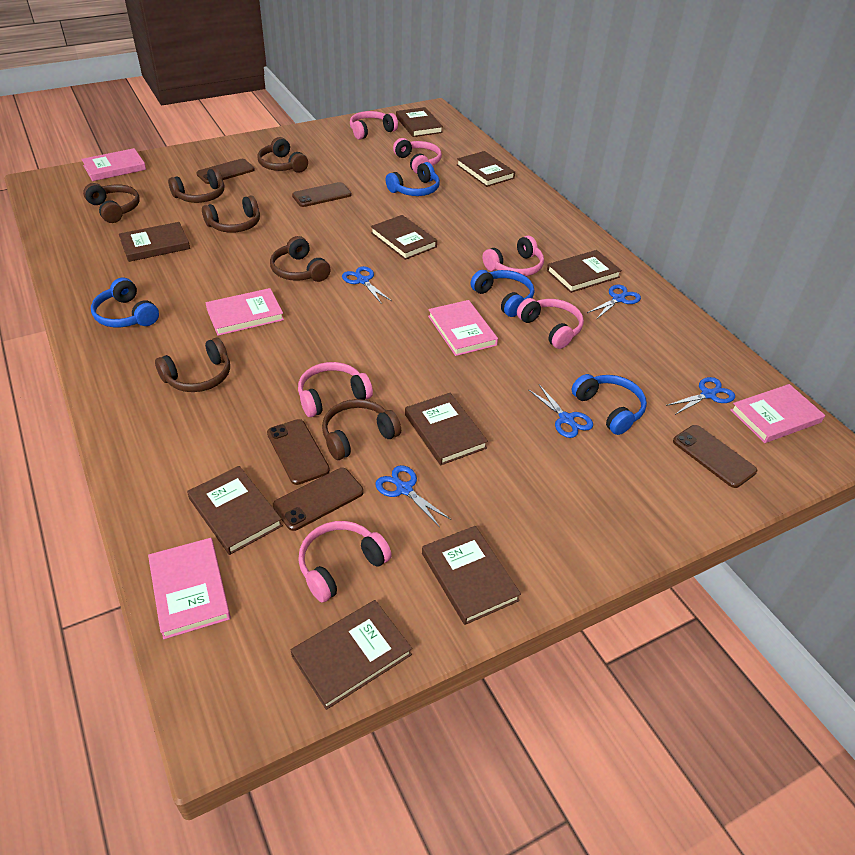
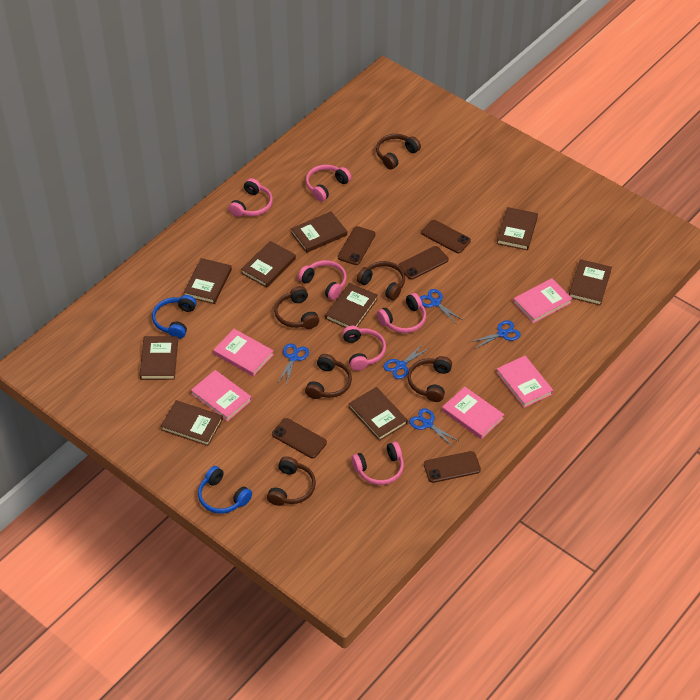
blue headphones: [91,278,159,327] [386,162,440,196] [470,270,534,317] [572,374,647,435] = 4 -> [152,295,197,339] [198,466,252,514] = 2
brown headphones: [83,183,140,223] [155,338,230,392] [168,168,224,203] [202,195,260,233] [257,137,308,173] [270,236,331,282] [322,399,401,460] = 7 -> [267,456,316,506] [274,286,319,329] [305,354,352,399] [357,261,405,300] [376,134,421,170] [407,356,452,402] = 6

